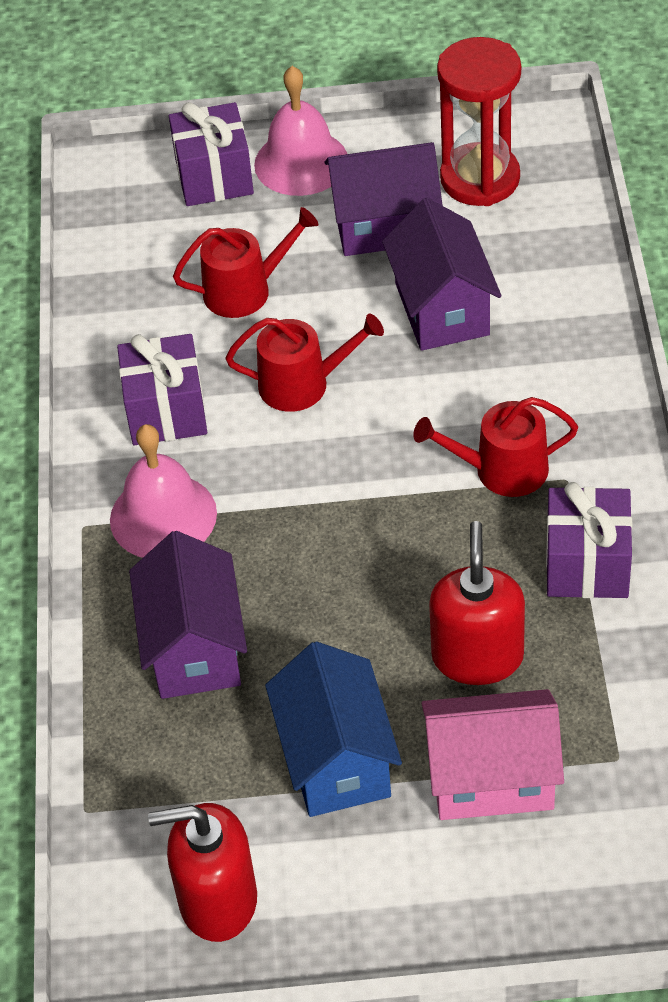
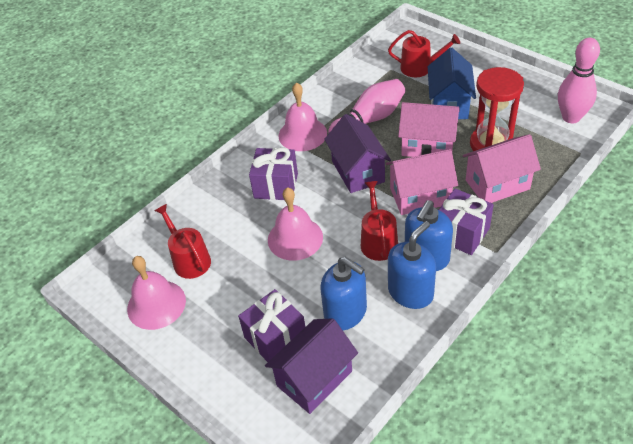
blue soap dispenser: none = 0 -> [320,257,367,330] [388,221,436,309] [405,200,453,271] = 3
pink bell: [110,424,217,558] [254,66,347,196] = 2 -> [127,256,186,330] [268,187,323,260] [279,82,327,151] = 3
pink bowling pin: none = 0 -> [328,79,406,133] [558,38,600,123] = 2
pink house: [421,689,564,820] = 1 -> [386,149,458,215] [398,102,460,157] [463,134,541,203] = 3
purple house: [129,531,247,699] [324,142,443,256] [382,198,501,351] = 3 -> [265,318,358,414] [324,114,391,193] = 2
red soap dispenser: [148,803,257,942] [429,521,525,685] = 2 -> none = 0

